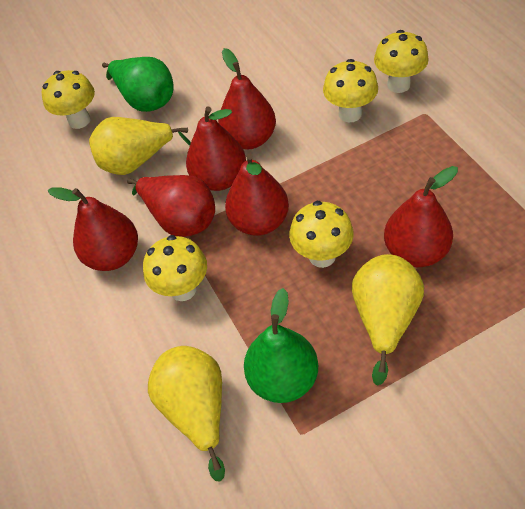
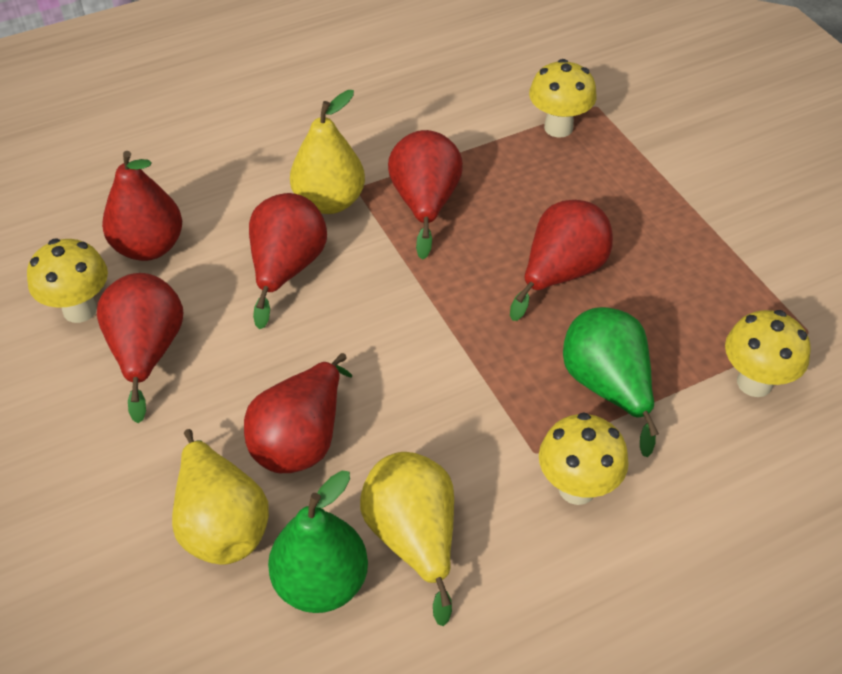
yellow mushroom: [42,70,95,129] [143,235,207,301] [289,201,354,268] [323,59,378,122] [374,30,429,93] = 5 -> [27,238,108,323] [529,59,597,137] [539,412,629,505] [725,310,811,397] = 4

